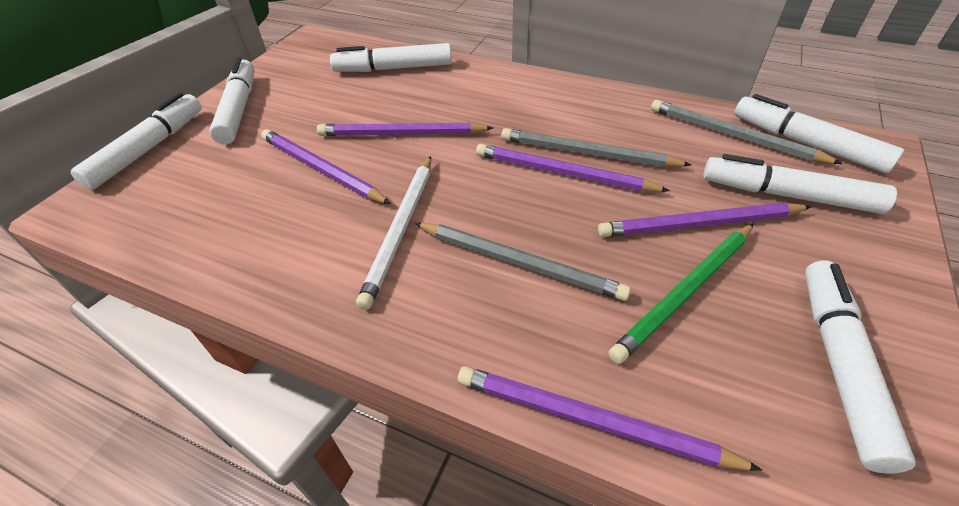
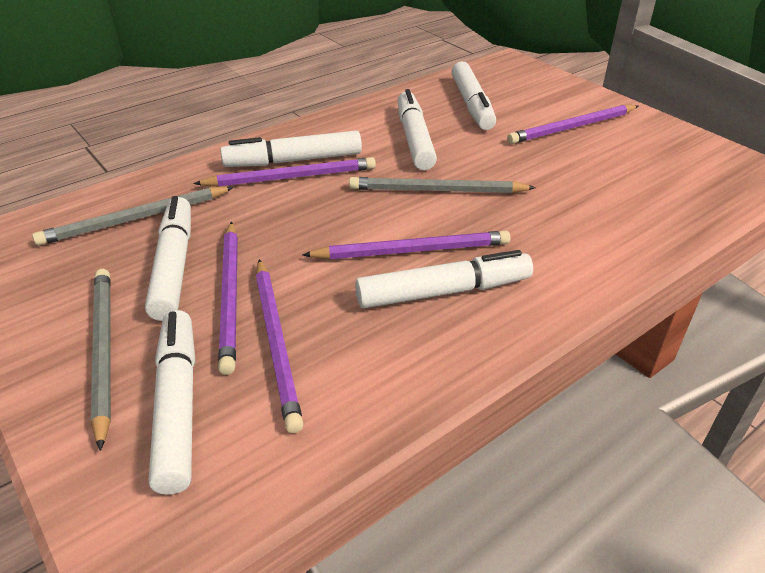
green pencil: [608,224,753,364] = 1 -> none = 0
white pencil: [356,156,431,310] = 1 -> none = 0

